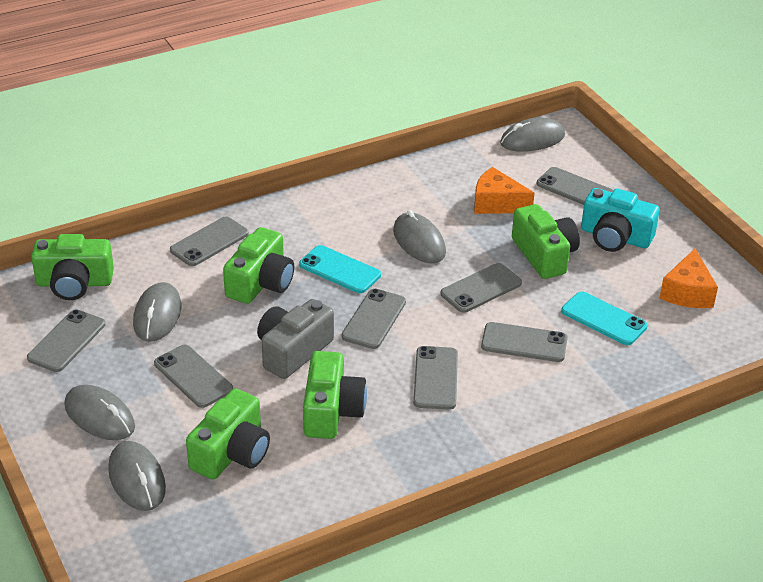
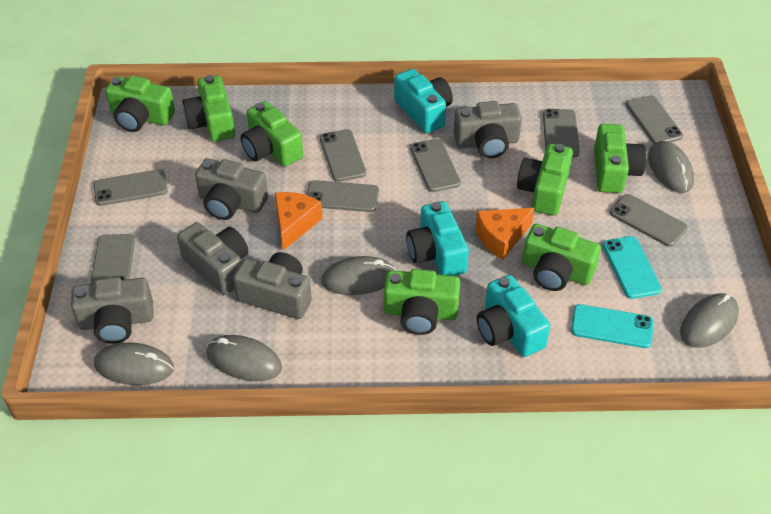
green camera: [31,234,114,300] [186,389,270,479] [223,227,294,304] [303,351,367,439] [512,204,580,279] = 5 -> [105,76,175,132] [183,75,235,142] [240,101,303,167] [384,269,460,335] [517,144,573,216] [522,224,601,291] [594,124,646,193] = 7
grey camera: [257,299,334,379] = 1 -> [71,277,153,344] [177,222,248,295] [195,158,268,220] [233,252,312,319] [454,101,522,158] = 5
turquoise camera: [581,188,660,252] = 1 -> [394,69,453,133] [406,201,469,276] [477,275,550,357] = 3

